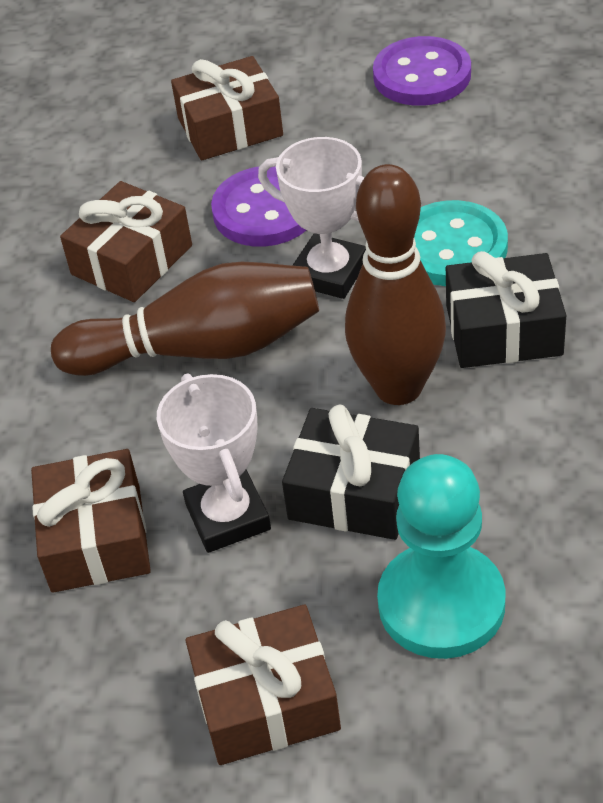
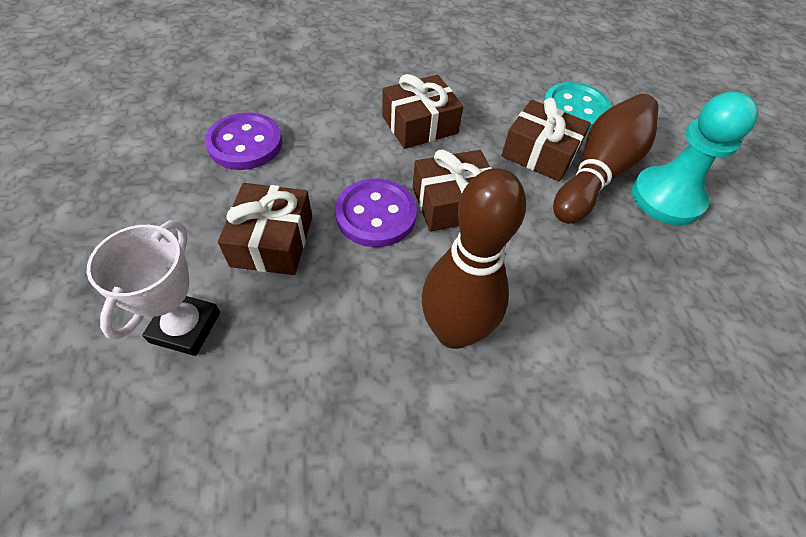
black gift: [282,404,420,540] [446,251,566,368] = 2 -> none = 0
white trophy: [157,373,271,553] [258,137,366,299] = 2 -> [87,220,220,356] = 1

